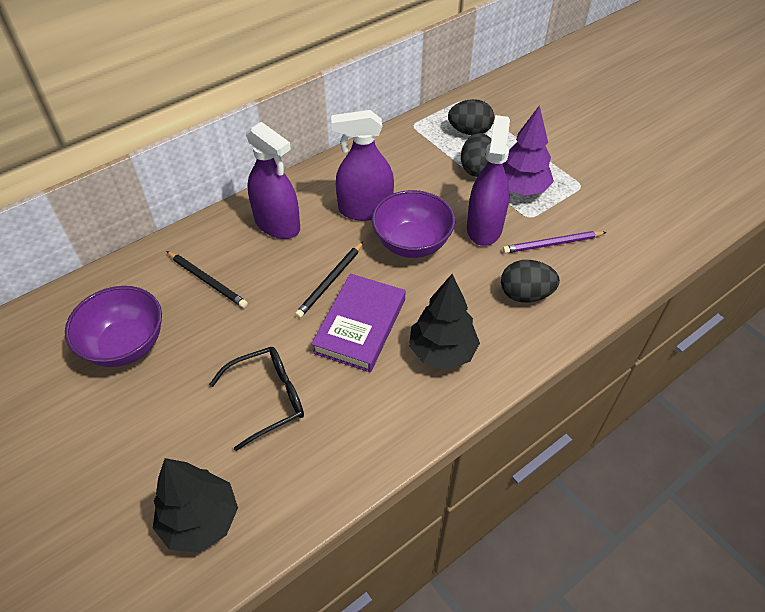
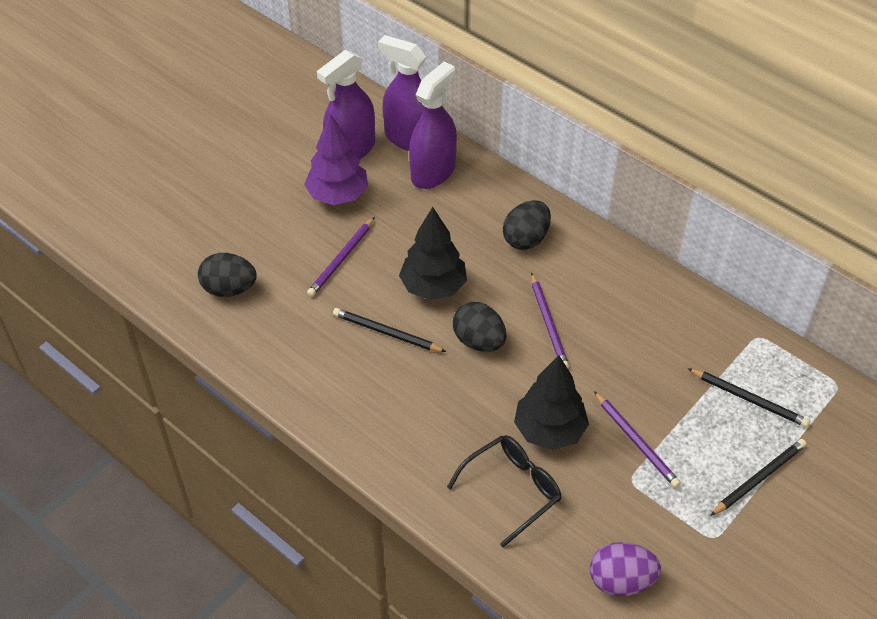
black pencil: [166,251,248,308] [295,242,363,318] = 2 -> [333,308,446,352] [687,368,810,427] [710,439,807,516] = 3
purple book: [311,274,406,372] = 1 -> none = 0
purple bowl: [65,286,162,367] [372,190,455,258] = 2 -> none = 0
purple egg: none = 0 -> [590,542,661,596] = 1
purple pencil: [503,231,607,253] = 1 -> [307,217,375,297] [531,272,569,368] [594,391,681,488] = 3

